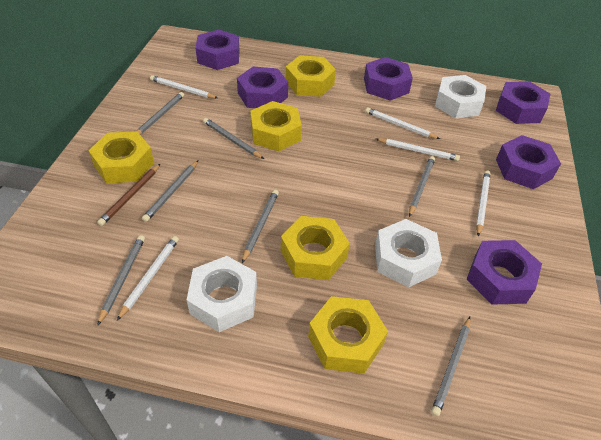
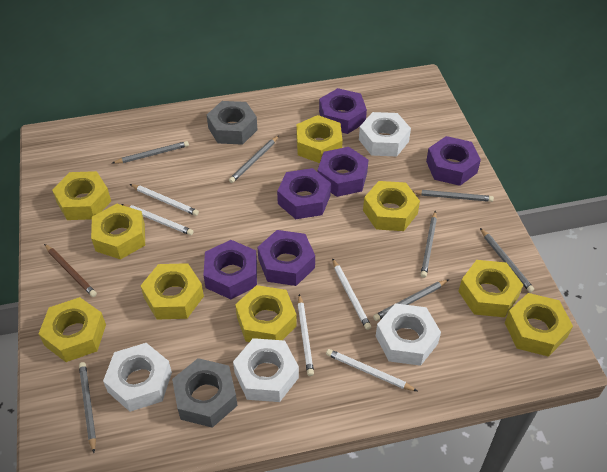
grey nut: none = 0 -> [172,358,238,428] [207,101,257,145] = 2
white nut: [187,256,257,332] [375,219,442,288] [435,75,486,119] = 3 -> [103,343,172,412] [233,338,299,402] [359,112,411,156] [376,303,441,366] = 4
yellow nut: [88,131,154,184] [250,101,302,151] [281,216,350,280] [286,55,336,97] [308,296,388,373] = 5 -> [39,297,106,362] [52,171,111,220] [91,204,145,260] [141,263,204,320] [235,285,297,342] [296,115,343,163] [363,181,420,231] [458,260,523,317] [505,293,573,357] = 9

